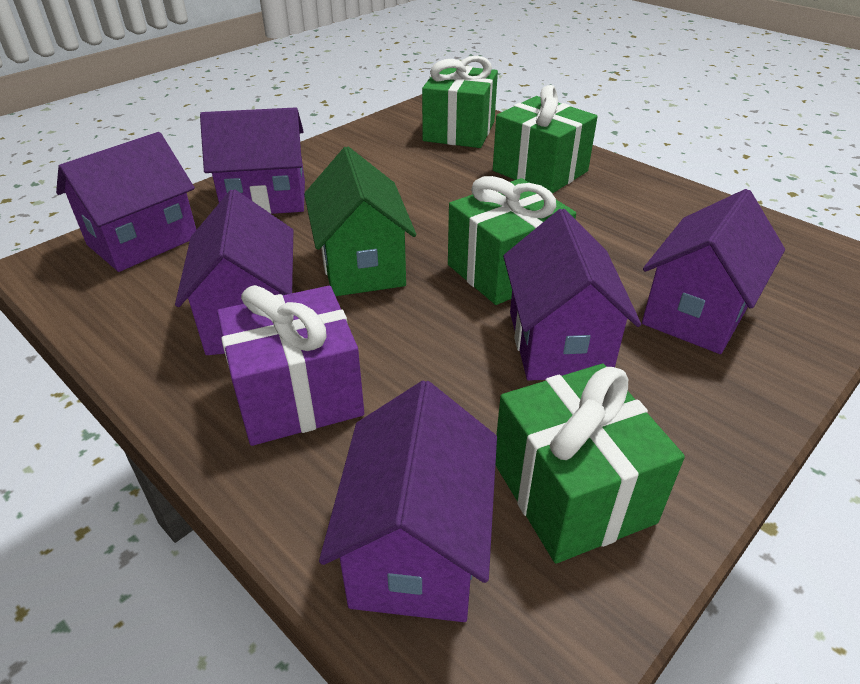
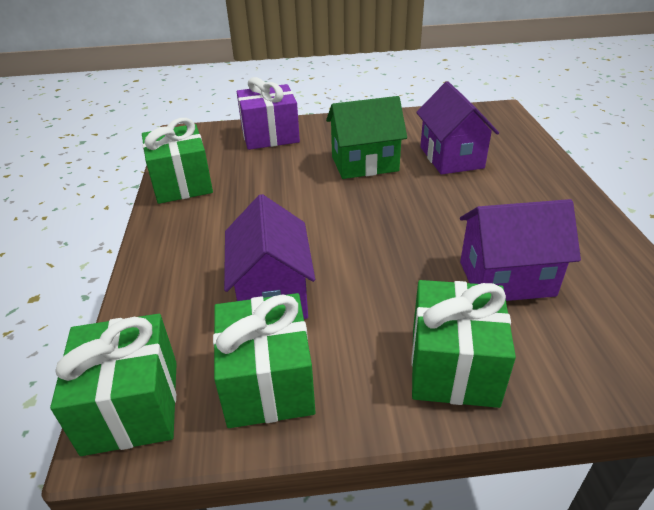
purple house: [56,132,196,272] [175,189,293,355] [200,107,305,214] [319,380,497,622] [503,209,641,381] [642,189,785,354] = 6 -> [224,194,315,319] [416,81,499,175] [460,199,581,301] = 3

